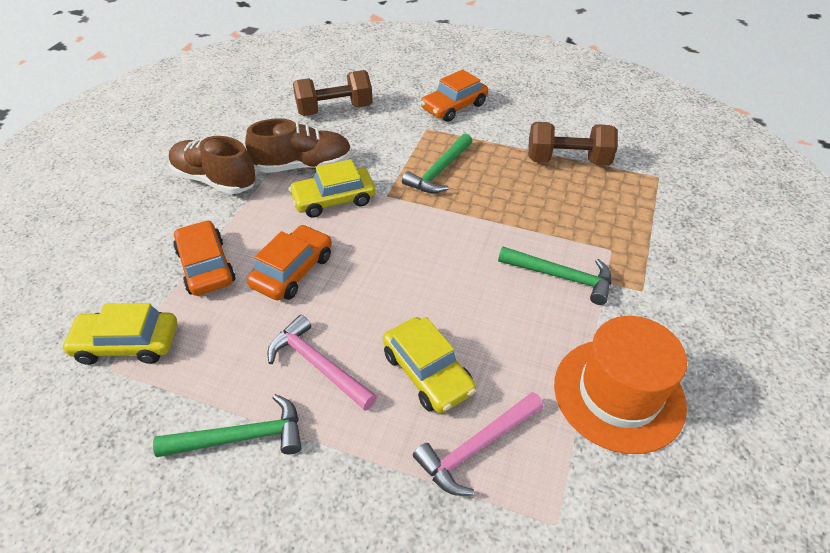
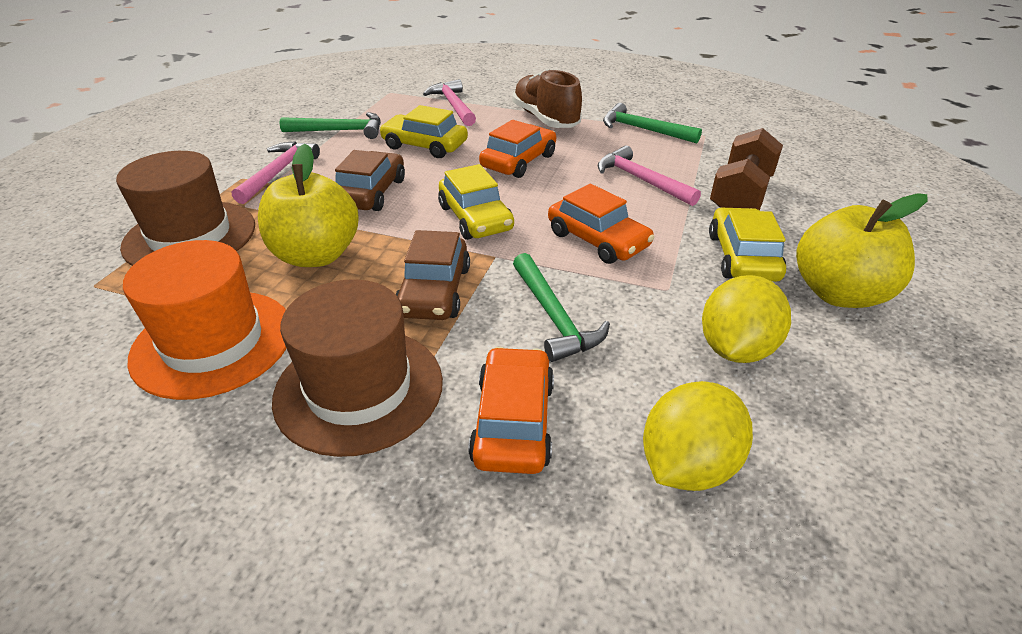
brown car: none = 0 -> [335,150,405,211] [395,230,470,320] = 2
brown dumbbell: [293,70,373,116] [528,122,618,166] = 2 -> [710,128,783,210] = 1
brown hat: none = 0 -> [116,151,255,266] [272,279,443,457] = 2
brown shoe: [169,136,256,194] [245,118,352,173] = 2 -> [512,69,582,128] = 1
pink hammer: [268,315,377,411] [413,392,544,496] = 2 -> [232,141,320,204] [423,79,476,126] [598,146,701,206] = 3
yellow apple: none = 0 -> [258,144,358,267] [796,193,927,308] = 2
yellow lemon: none = 0 -> [643,381,753,491] [702,275,791,363] = 2

